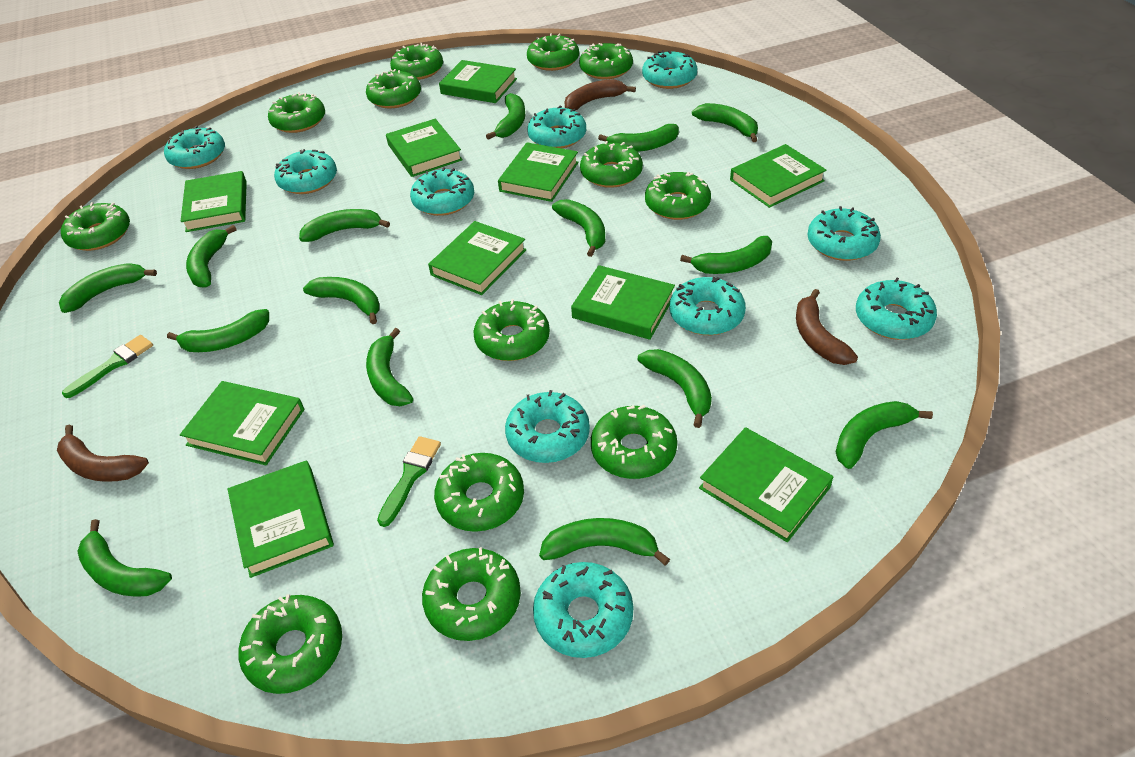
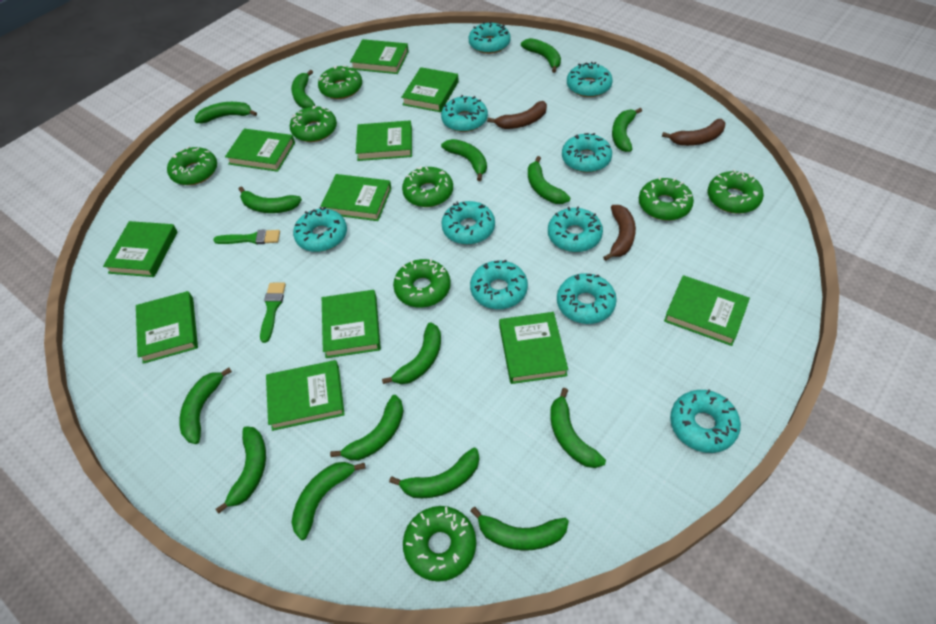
green book: [180,381,304,465] [181,171,247,232] [228,460,334,578] [386,119,463,177] [428,221,526,295] [439,60,517,103] [498,142,579,202] [571,265,675,340] [699,427,834,542] [730,144,826,208] = 10 -> [103,221,178,277] [136,291,198,364] [225,129,295,172] [266,360,345,431] [320,174,392,221] [322,290,381,358] [350,39,409,74] [356,120,412,161] [401,67,459,112] [499,312,568,384] [664,275,750,346] = 11
green donut: [61,202,130,251] [239,595,342,694] [268,92,325,133] [366,69,421,108] [390,43,443,80] [422,547,521,641] [434,453,524,532] [473,299,550,361] [527,34,579,71] [579,43,633,79] [580,141,643,188] [591,405,677,479] [645,172,711,220] = 13 -> [167,146,217,185] [290,105,337,142] [318,65,362,99] [393,259,451,308] [402,166,453,207] [403,506,476,582] [639,177,694,221] [708,169,764,214] = 8

